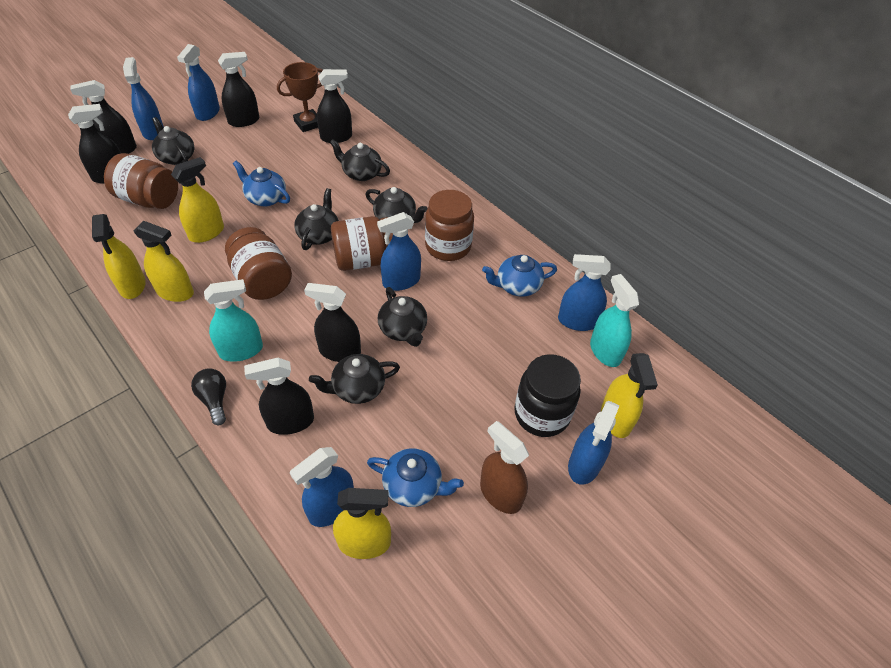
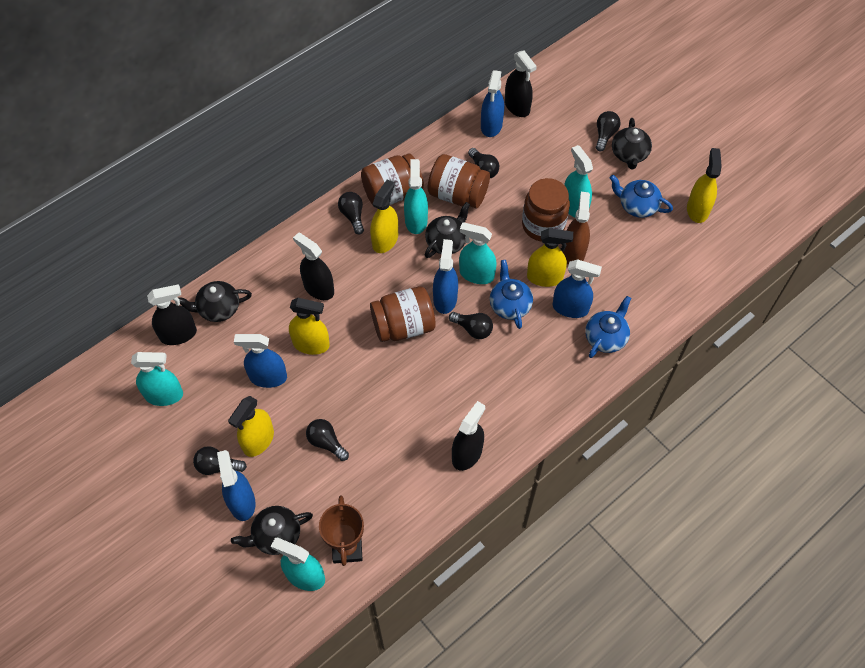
black jar: [514,354,581,437] = 1 -> none = 0
black light bulb: [191,368,226,425] = 1 -> [193,446,247,475] [306,419,349,461] [338,192,364,235] [449,312,493,339] [468,148,499,178] [596,111,620,151] = 6
black spray bottle: [68,104,121,183] [70,80,137,154] [218,52,260,127] [244,358,314,435] [304,283,361,362] [317,69,352,143] = 6 -> [147,284,197,345] [293,232,334,300] [452,401,485,471] [505,50,537,117] = 4
black teapot: [152,117,195,165] [294,188,339,250] [309,354,400,404] [330,139,390,181] [366,187,428,223] [378,287,427,347] = 6 -> [179,281,252,322] [231,506,313,555] [425,202,470,258] [612,118,652,170] = 4
blue spray bottle: [123,57,164,140] [177,44,220,121] [289,447,354,527] [377,212,421,291] [558,254,611,331] [568,401,619,485] = 6 -> [217,450,256,521] [234,334,287,388] [433,239,458,314] [481,70,504,137] [553,259,602,318] = 5
turquoise spray bottle: [204,279,263,362] [590,274,639,367] = 2 -> [131,352,183,406] [271,537,325,591] [404,159,428,234] [459,222,497,284] [564,145,593,218] = 5

